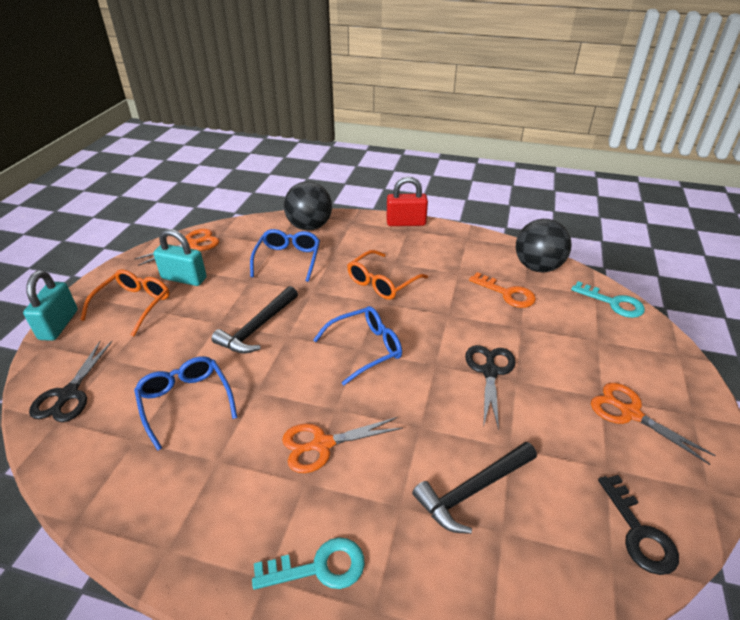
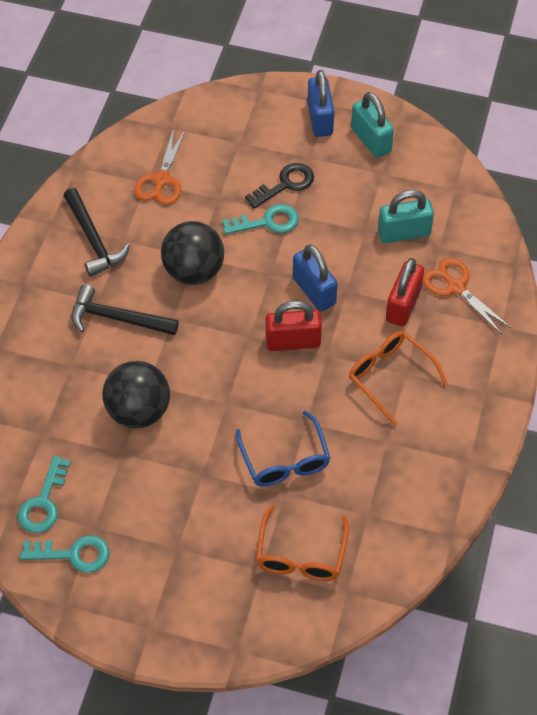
black scissors: [29,341,112,422] [465,345,516,430] = 2 -> none = 0
blue glasses: [134,356,238,451] [250,229,320,282] [313,306,402,386] = 3 -> [236,411,330,487] = 1
blue padlock: none = 0 -> [293,244,338,312] [307,70,334,137] = 2
orange key: [469,272,536,308] = 1 -> none = 0
orange scissors: [134,229,219,266] [282,417,403,473] [591,383,716,465] = 3 -> [134,128,186,205] [423,258,511,335] = 2
red padlock: [387,177,428,226] = 1 -> [266,301,322,351] [386,258,424,327] = 2
turquoise key: [252,537,365,590] [571,281,645,318] = 2 -> [18,456,71,533] [20,535,110,573] [222,204,299,235] = 3

